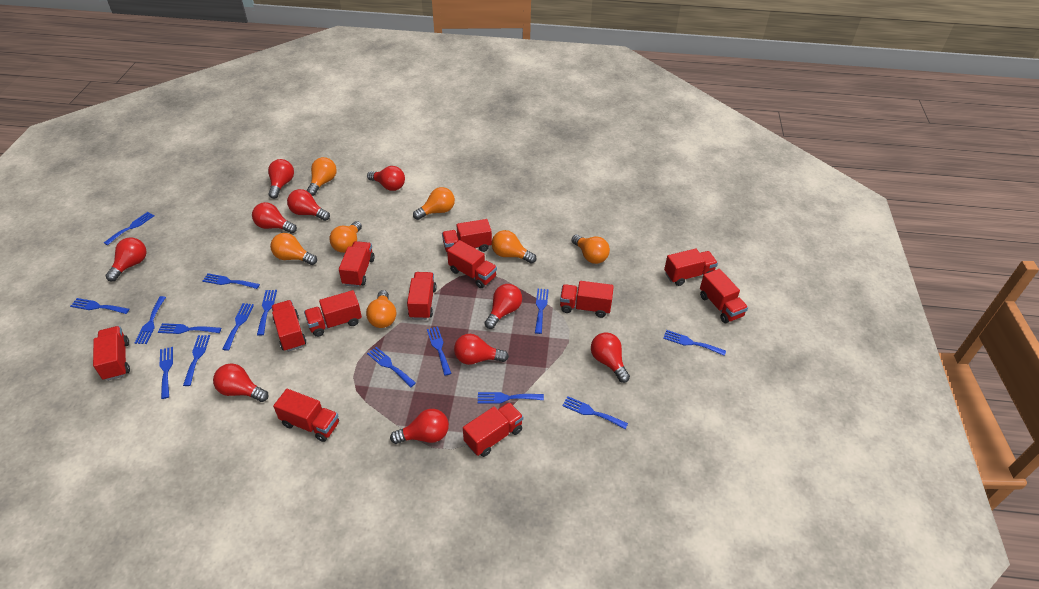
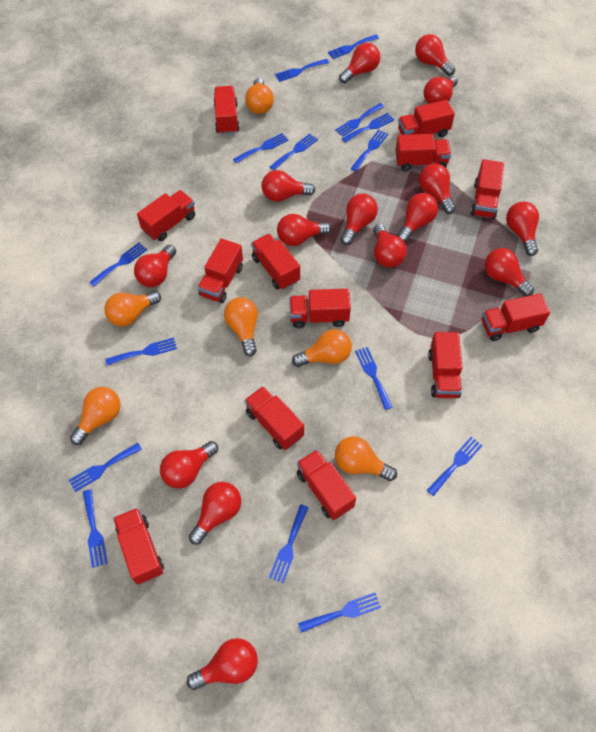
orange light bulb: [270,233,317,265] [307,157,337,196] [329,221,362,253] [366,290,396,328] [413,187,455,220] [492,230,536,264] [571,235,610,264] = 7 -> [70,387,120,445] [104,291,161,326] [224,297,258,356] [245,78,274,114] [292,329,352,367] [335,436,397,481] = 6
red light bulb: [106,238,146,281] [213,363,269,402] [252,202,297,234] [268,159,294,199] [287,189,330,221] [367,166,405,191] [390,409,449,444] [454,334,509,365] [484,284,522,329] [591,332,630,383] = 10 -> [134,245,176,287] [160,441,218,489] [187,638,258,690] [189,482,241,545] [261,170,315,202] [277,214,331,246] [339,43,380,83] [341,194,378,245] [373,224,407,268] [397,193,438,242] [415,34,455,76] [419,163,456,214] [424,76,458,104] [484,248,534,296] [506,201,539,256] = 15
red truck: [93,326,130,381] [271,300,306,352] [273,389,339,442] [304,290,362,337] [339,241,375,287] [407,272,437,320] [442,219,492,252] [447,240,497,288] [463,402,523,457] [560,281,614,318] [664,249,718,286] [700,269,748,323] = 12 -> [113,508,164,585] [137,190,195,241] [197,238,243,303] [214,86,240,135] [244,386,304,450] [251,234,300,290] [290,289,351,328] [297,449,356,520] [395,134,451,171] [398,100,455,137] [428,332,463,398] [470,159,504,219] [482,293,550,341] = 13

